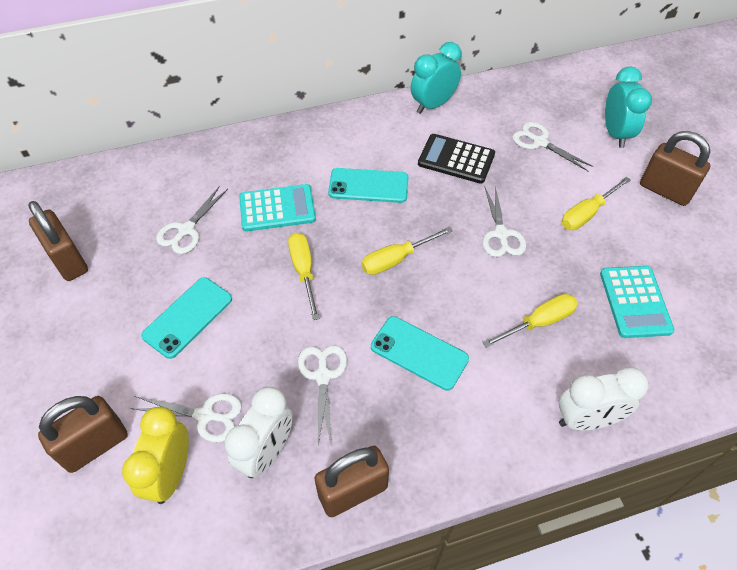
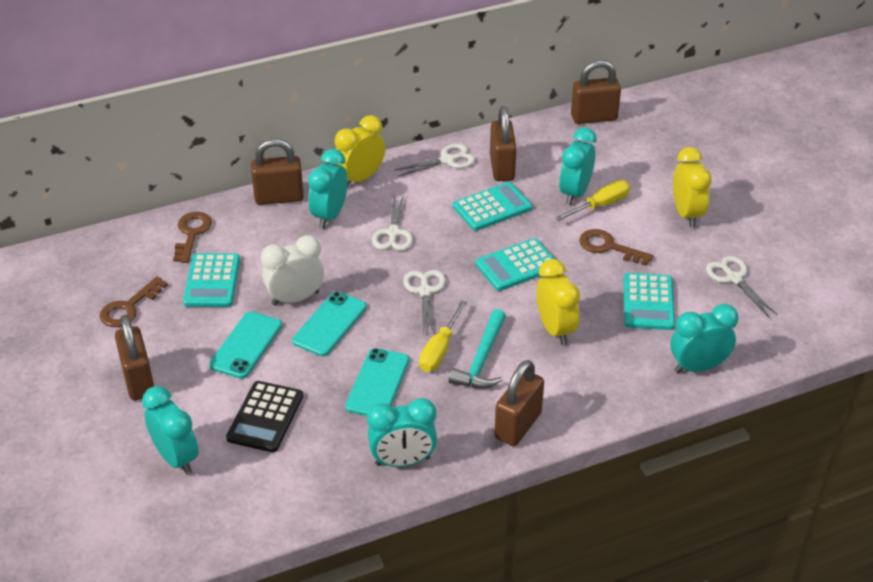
brown key: none = 0 -> [100,276,168,327] [173,212,212,263] [579,229,654,266] = 3
brown padlock: [28,201,88,281] [38,396,128,473] [314,446,389,517] [640,131,711,206] = 4 -> [115,315,154,400] [251,138,304,205] [490,106,516,181] [494,360,544,446] [571,60,621,124] = 5
turquoise calculator: [239,184,316,232] [600,266,674,338] = 2 -> [183,253,240,307] [453,182,532,231] [476,238,555,291] [623,273,675,330] = 4
turquoise clock: [411,42,462,114] [605,66,652,148] = 2 -> [142,386,199,475] [308,149,348,228] [367,398,437,467] [559,127,597,205] [670,304,738,374] = 5
turquoise hammer: none = 0 -> [449,309,506,389] = 1
white clock: [224,386,293,478] [559,367,649,430] = 2 -> [261,235,324,306] = 1
white scissors: [130,394,242,442] [156,186,228,254] [298,345,347,444] [482,186,527,257] [512,122,593,171] = 5 -> [372,194,413,251] [394,144,475,177] [403,270,446,334] [706,256,778,317] = 4
yellow clock: [122,407,189,504] = 1 -> [334,115,385,188] [536,259,580,345] [673,147,712,227] = 3
yellow screwdriver: [288,233,320,320] [362,227,452,275] [483,294,578,348] [562,177,631,230] = 4 -> [419,300,467,372] [555,180,630,221] = 2

